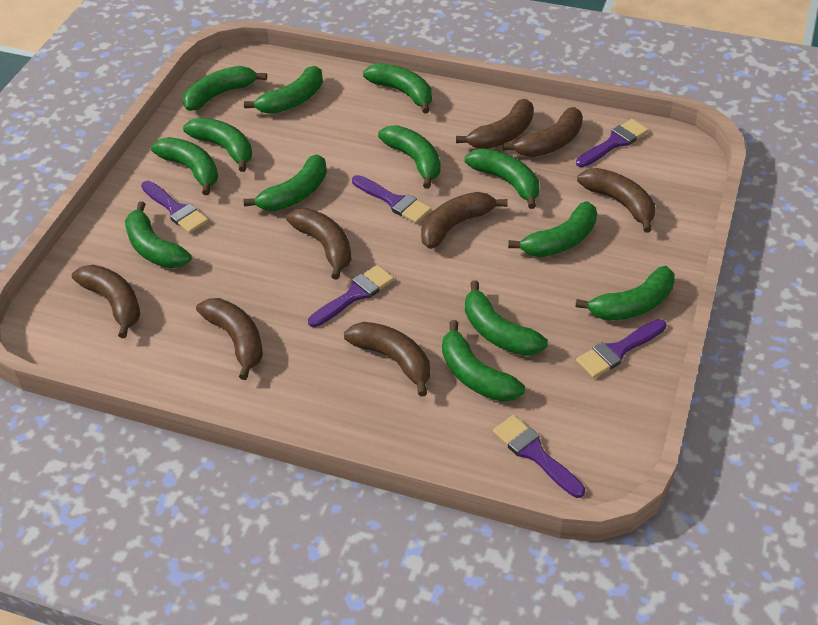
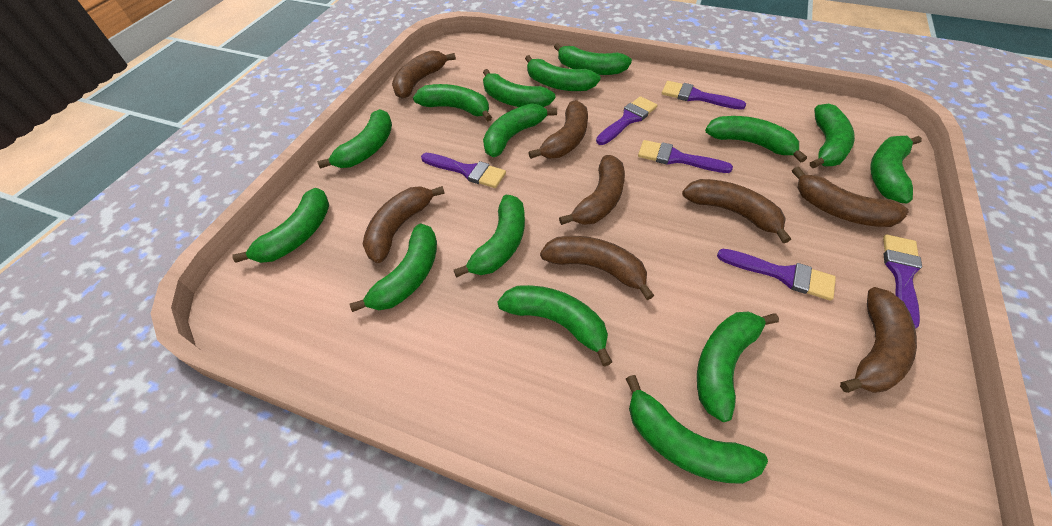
green banana: [125,201,192,269] [151,137,218,195] [183,66,267,111] [183,118,252,172] [244,66,323,114] [244,154,327,211] [363,63,432,114] [378,125,441,189] [442,320,525,402] [465,148,539,209] [465,280,548,356] [508,201,597,257] [575,266,675,321] = 13 -> [232,188,329,263] [317,109,392,169] [349,223,437,312] [413,84,492,121] [454,195,525,278] [483,69,555,107] [483,103,557,157] [497,285,612,367] [525,55,601,91] [554,43,632,75] [626,375,768,484] [697,311,779,422] [705,116,807,163] [810,104,855,168] [870,136,922,204] = 15

